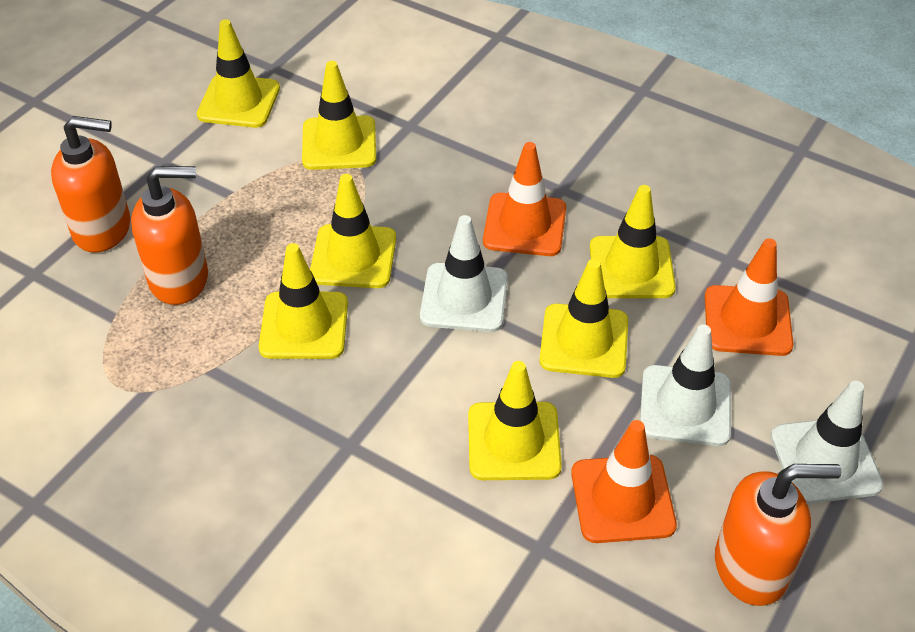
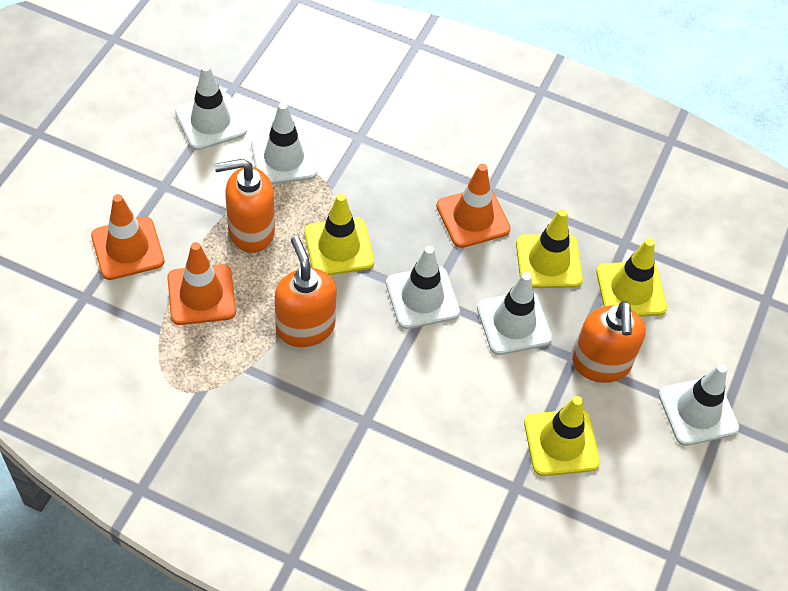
white traffic cone: [420,215,508,332] [640,325,731,446] [771,381,884,504] = 3 -> [175,65,247,150] [251,102,317,184] [386,246,460,329] [477,272,552,355] [658,364,739,446] = 5
yellow traffic cone: [197,19,280,128] [259,243,348,359] [302,61,376,170] [310,174,396,288] [468,361,562,480] [539,259,628,378] [590,185,676,298] = 7 -> [304,193,374,275] [516,209,583,288] [524,396,600,476] [596,238,667,317] = 4

